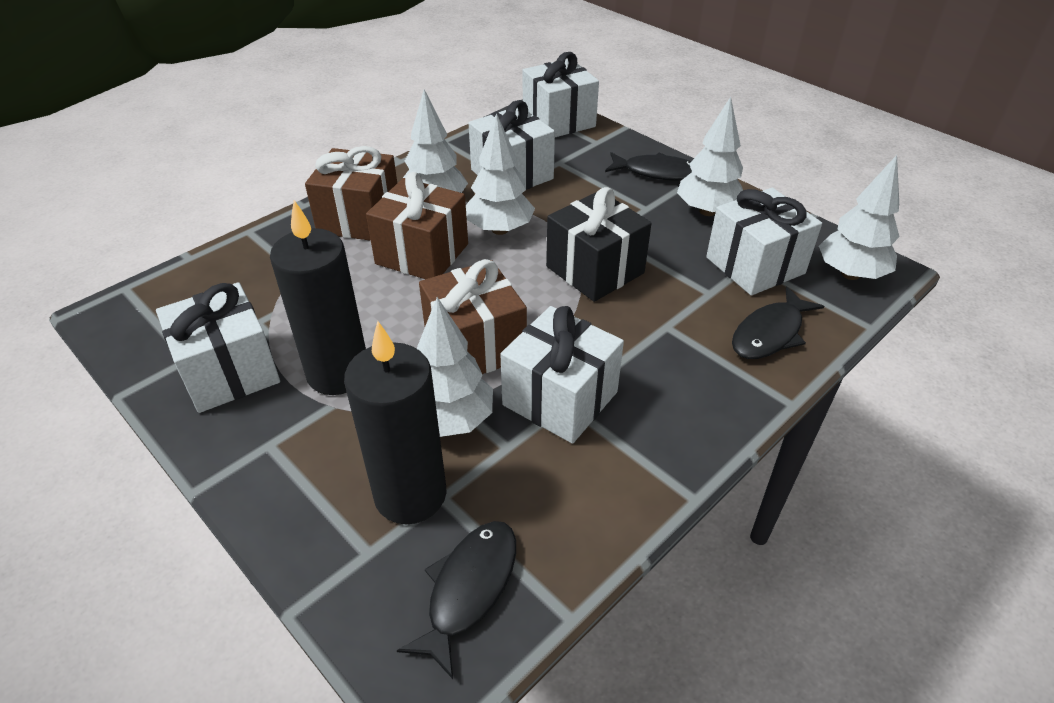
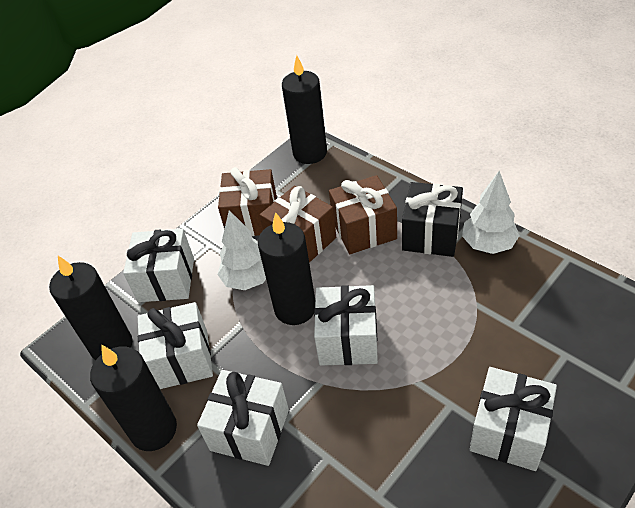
black candle: [270,200,366,395] [344,321,447,524] = 2 -> [49,256,132,360] [90,345,177,451] [258,212,315,325] [282,55,327,164] = 4
black fish: [397,521,516,679] [605,152,692,181] [732,287,824,359] = 3 -> none = 0
white tree: [403,89,468,193] [417,297,493,437] [466,113,535,235] [677,97,743,216] [819,155,899,280] = 5 -> [217,210,266,290] [462,171,520,254] = 2

